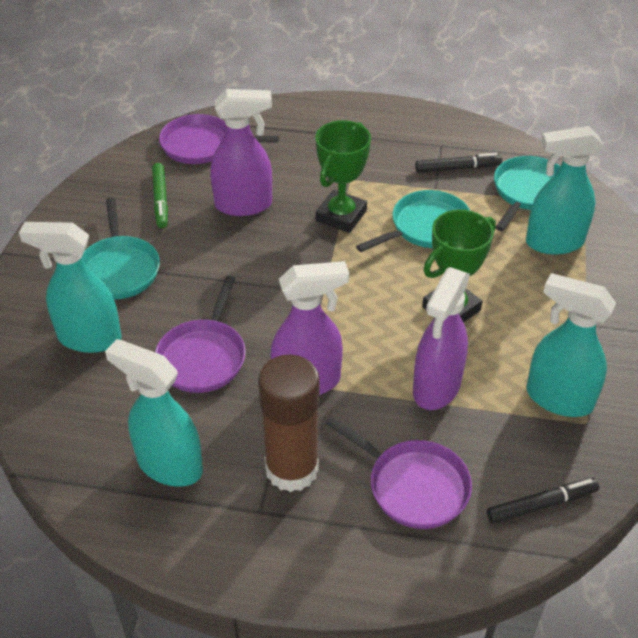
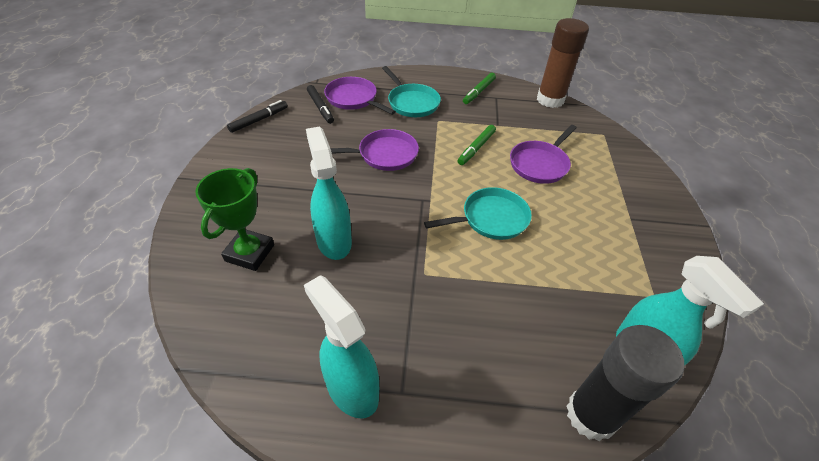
black glue stick: none = 0 -> [566,325,684,441] = 1
green marker: [152,163,168,228] = 1 -> [458,125,496,165] [463,73,496,104] = 2
green trophy: [315,120,371,233] [422,210,496,322] = 2 -> [195,168,274,271] = 1
purple spray bottle: [210,89,272,216] [271,261,349,395] [413,267,470,410] = 3 -> none = 0
turquoise pan: [82,198,160,299] [356,190,470,252] [494,156,560,231] = 3 -> [382,66,441,117] [424,187,532,240] = 2
turquoise spray bottle: [19,222,122,353] [105,339,203,487] [526,126,603,255] [526,273,616,417] = 4 -> [304,275,379,419] [306,127,352,260] [616,256,764,366] = 3

